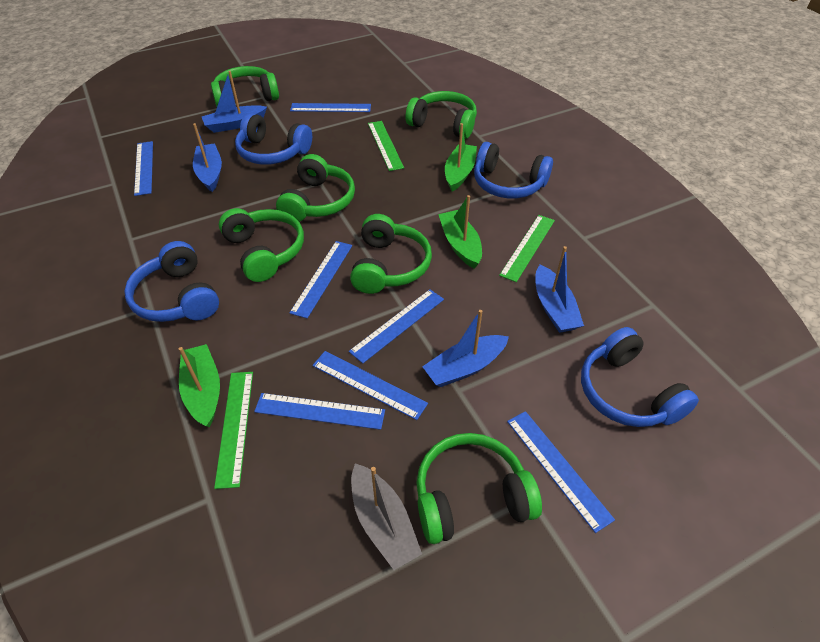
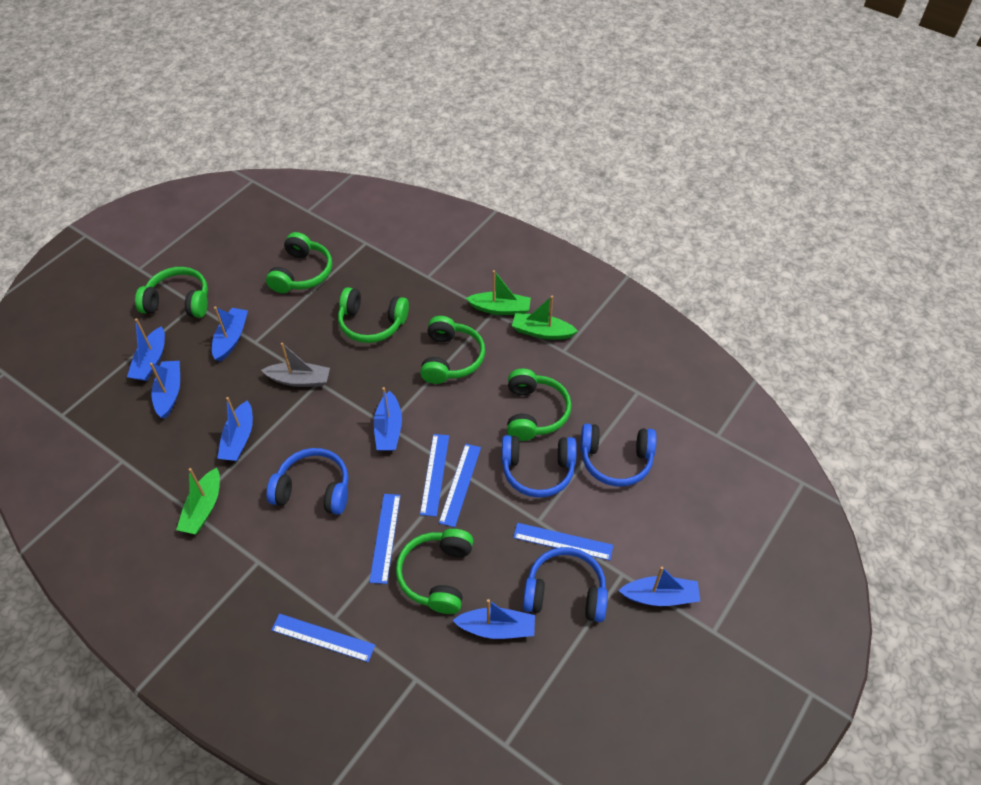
blue boat: [193,123,222,192] [202,71,267,133] [422,310,509,387] [536,246,584,333] = 4 -> [127,319,165,381] [150,361,180,419] [212,307,248,362] [217,397,253,461] [374,387,402,451] [453,599,535,639] [618,567,700,606] = 7
blue ruler: [134,141,153,196] [254,393,385,430] [289,241,352,318] [290,103,371,112] [312,351,428,420] [349,289,444,363] [507,411,615,533] = 7 -> [271,614,375,662] [369,494,401,584] [420,434,449,517] [439,444,481,527] [513,523,613,561] = 5
green ruler: [214,372,253,489] [368,121,404,171] [499,215,555,282] = 3 -> none = 0

